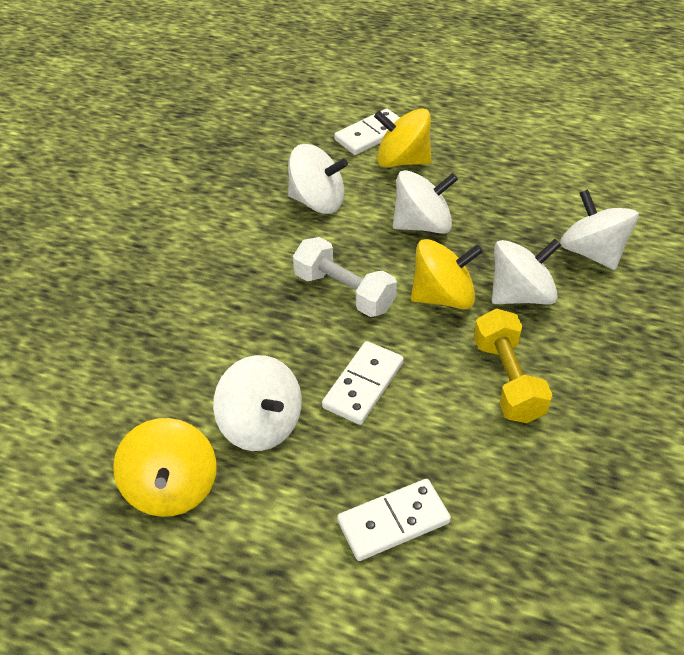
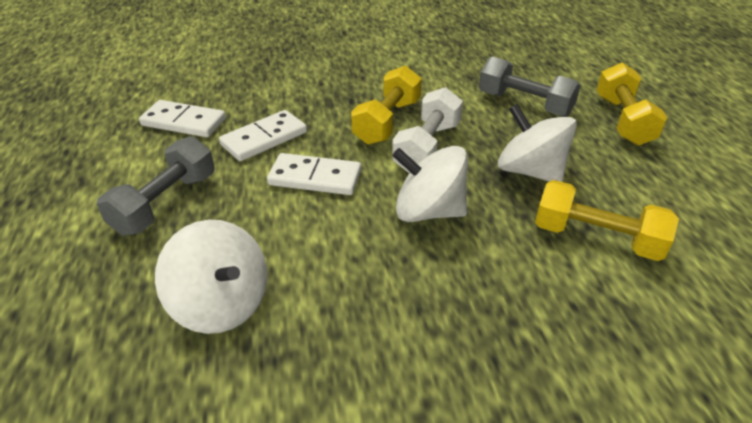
grey dumbbell: none = 0 -> [97,136,215,236] [479,56,581,117] = 2
white spinning top: [213,355,302,451] [288,144,348,214] [393,170,458,234] [492,239,561,304] [560,189,639,270] = 5 -> [155,220,267,334] [392,146,468,222] [498,104,577,182] = 3
yellow dumbbell: [474,308,552,423] = 1 -> [351,65,422,145] [535,180,679,261] [596,62,667,146] = 3
yellow spinning top: [113,418,217,517] [374,108,432,167] [411,239,483,309] = 3 -> none = 0

